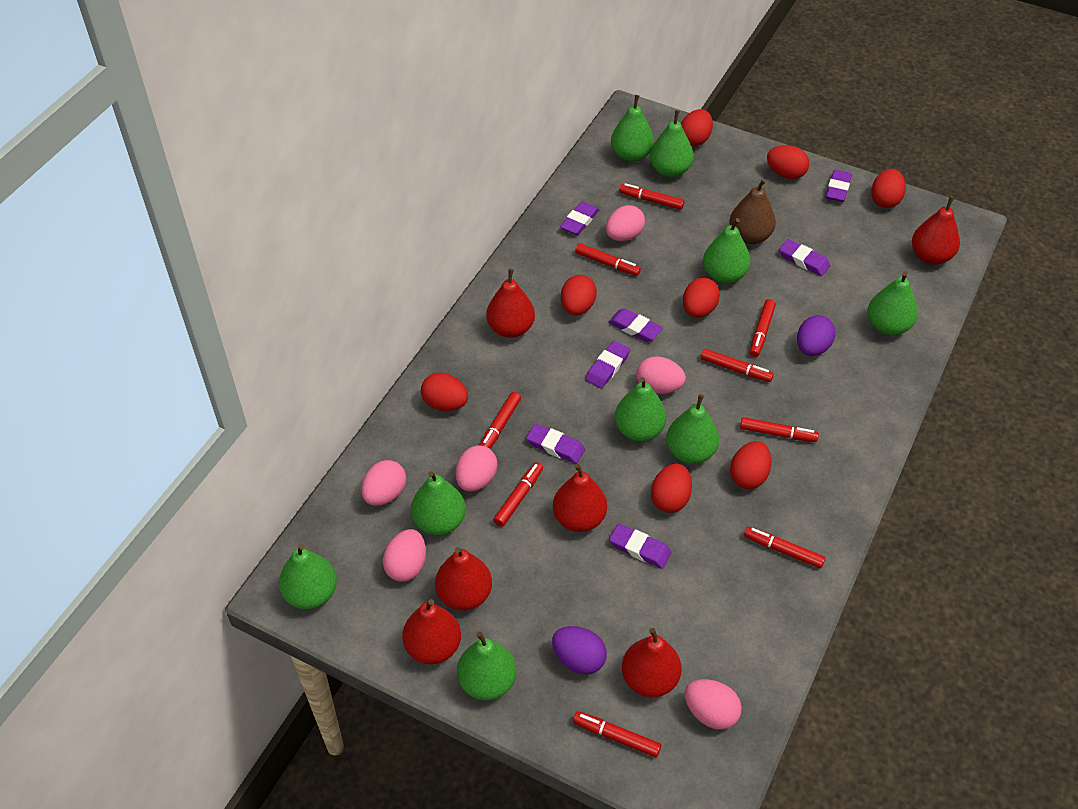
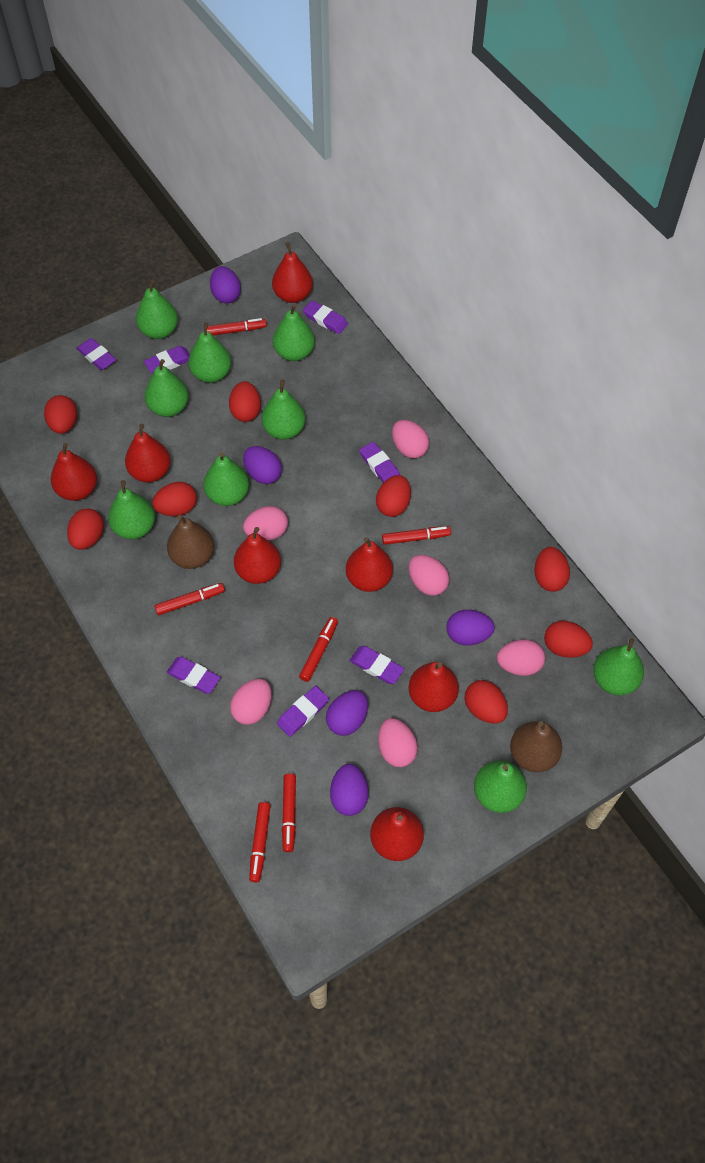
brown pear: [729,179,776,244] = 1 -> [167,515,214,569] [510,721,562,772] = 2
purple egg: [552,626,607,674] [797,315,836,356] = 2 -> [210,266,241,303] [243,446,282,484] [326,690,368,736] [330,764,368,816] [446,610,495,645] = 5
red marker: [479,392,521,449] [493,462,543,527] [573,711,661,757] [575,243,641,276] [619,183,684,210] [701,349,774,382] [740,417,819,442] [744,527,825,569] [750,299,776,357] = 9 -> [154,583,225,615] [207,318,267,336] [249,802,271,882] [282,774,296,852] [299,617,338,682] [382,526,451,545] = 6
red pear: [402,599,461,664] [435,547,492,611] [486,269,535,338] [553,464,607,532] [622,628,682,697] [912,196,960,265] = 6 -> [51,443,97,501] [125,423,170,483] [234,527,281,584] [272,242,313,303] [346,537,393,592] [370,807,424,861] [408,662,459,712] = 7

